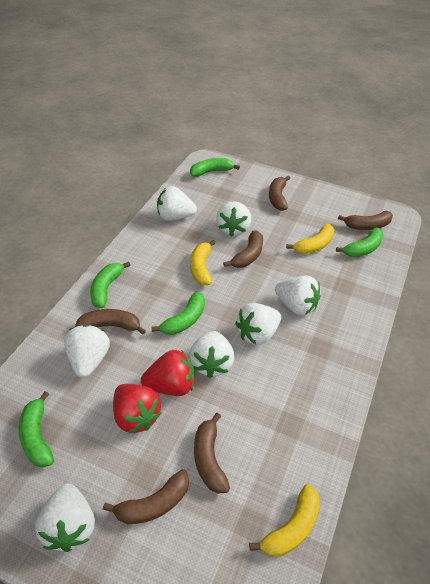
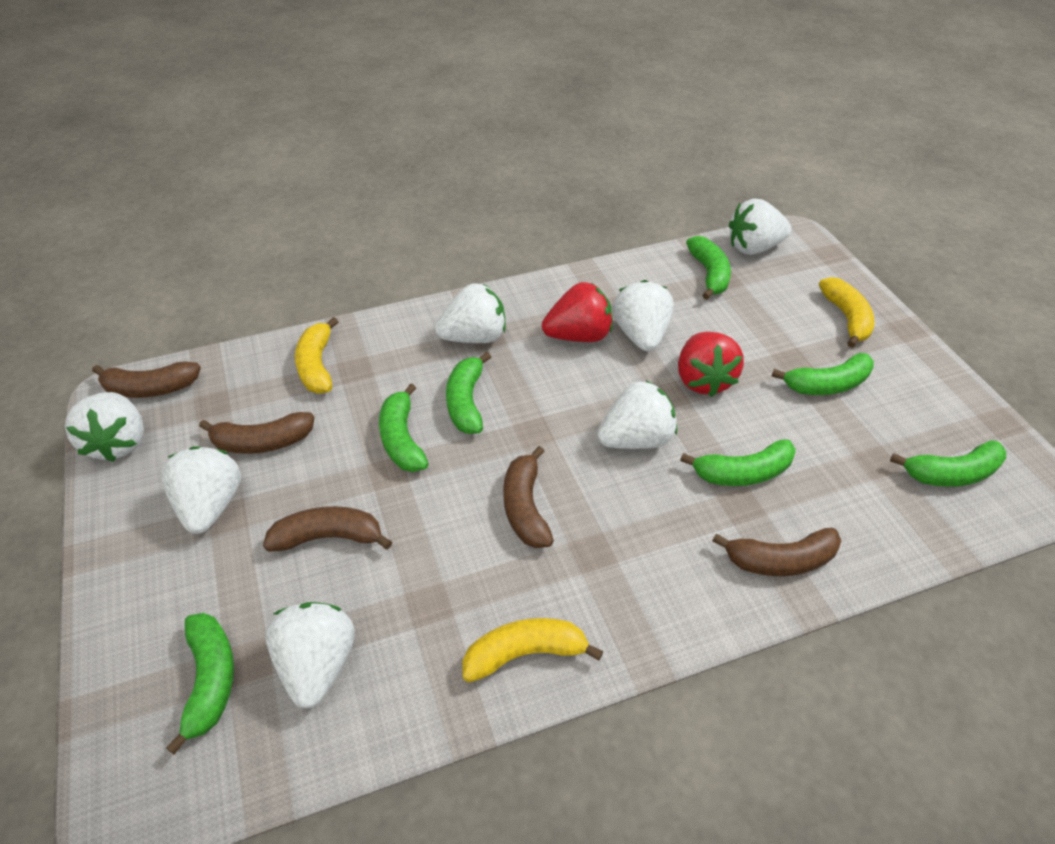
brown banana: [75,309,146,334] [103,469,189,524] [194,413,230,494] [223,231,263,268] [269,176,290,211] [338,211,393,230] = 6 -> [92,361,201,398] [199,412,314,454] [263,506,392,551] [503,446,554,548] [712,528,841,576] = 5
green banana: [18,392,54,467] [90,262,131,308] [151,291,205,335] [190,158,240,177] [336,227,384,257] = 5 -> [166,613,234,754] [379,383,429,472] [446,352,491,434] [680,439,796,486] [686,236,731,300] [771,353,874,395] [890,440,1006,487] = 7

